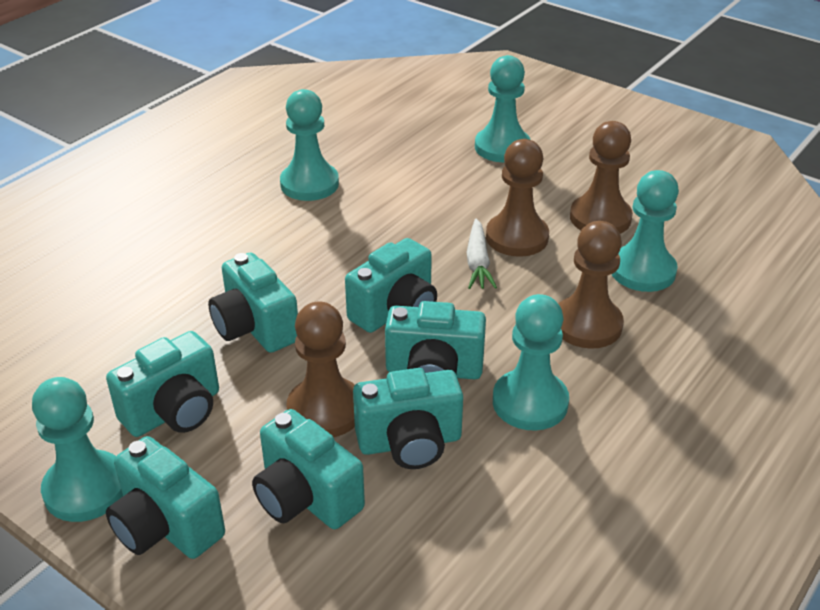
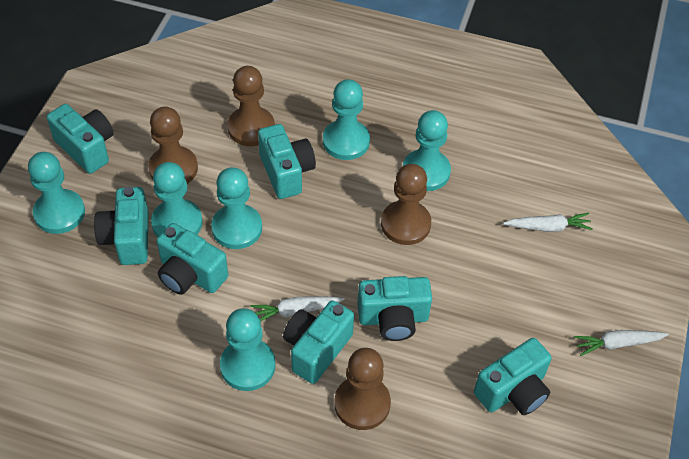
turquoise pawn: [32,377,123,522] [280,89,339,201] [475,55,530,162] [493,294,569,431] [612,170,679,292] = 5 -> [28,152,85,234] [151,162,203,237] [211,167,262,249] [220,308,275,391] [323,79,370,160] [403,110,451,191] = 6
white carrot: [467,219,497,289] = 1 -> [250,296,345,322] [503,213,593,232] [574,330,669,356] = 3

